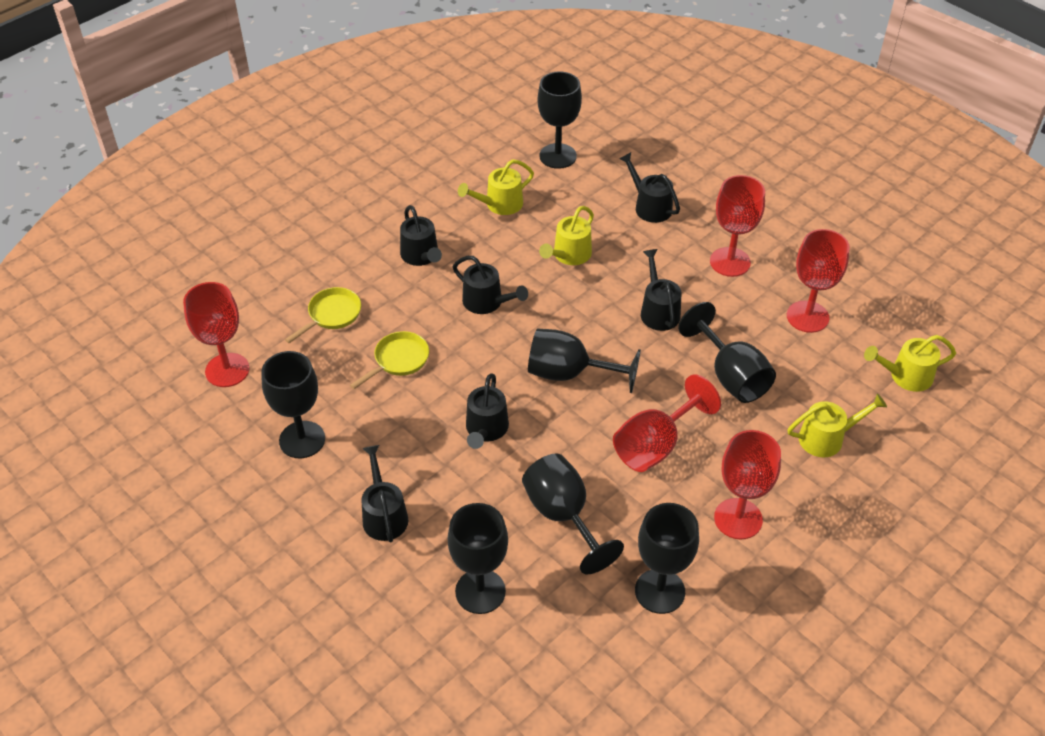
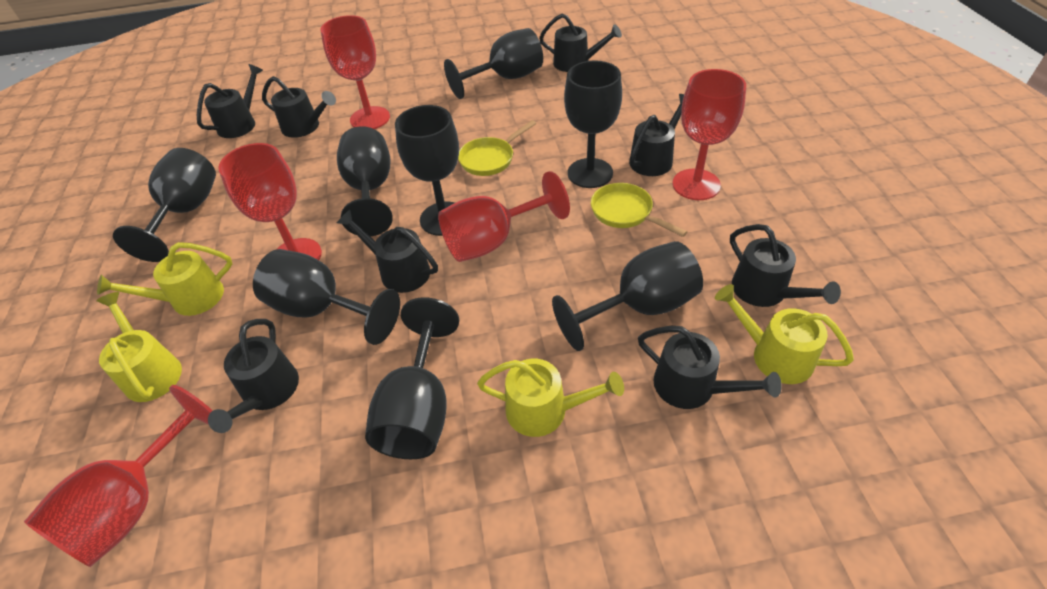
black goblet: [261,351,325,458] [448,503,508,614] [522,453,624,574] [528,329,641,393] [538,71,582,169] [635,503,699,614] [678,302,776,403] = 7 -> [113,148,216,262] [253,249,400,345] [337,126,393,237] [365,297,459,459] [395,105,459,236] [444,28,543,99] [552,241,703,351] [564,60,622,188] = 8
black watering can: [361,445,408,542] [400,205,442,266] [453,256,528,314] [466,373,509,449] [619,152,680,223] [641,249,682,331] = 6 -> [197,64,263,138] [208,319,299,433] [262,76,336,138] [337,210,438,293] [539,14,622,72] [629,94,684,176] [638,326,782,409] [730,224,841,307] = 8

